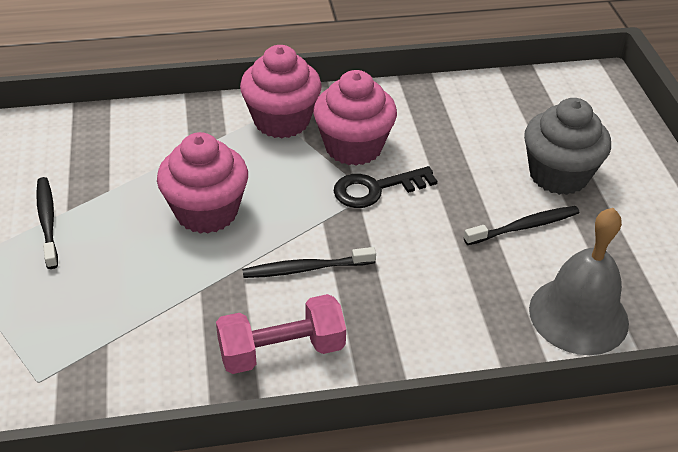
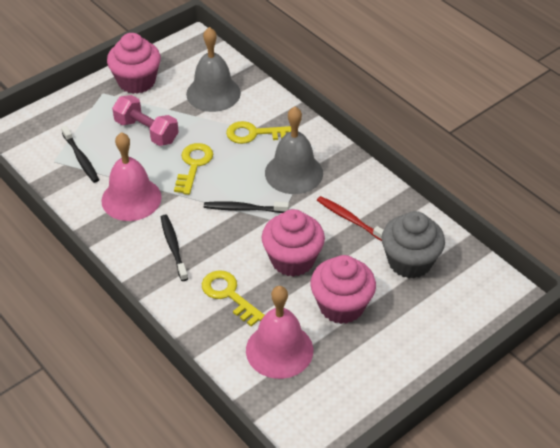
black key: [334,166,437,208] = 1 -> none = 0
grey bell: [529,208,629,355] = 1 -> [186,27,241,112] [265,107,323,194] = 2
pink bell: none = 0 -> [101,132,162,221] [246,286,313,379] = 2
red toothbrush: none = 0 -> [317,196,383,241] = 1
yellow key: none = 0 -> [174,143,213,195] [202,270,264,327] [226,121,291,144] = 3

